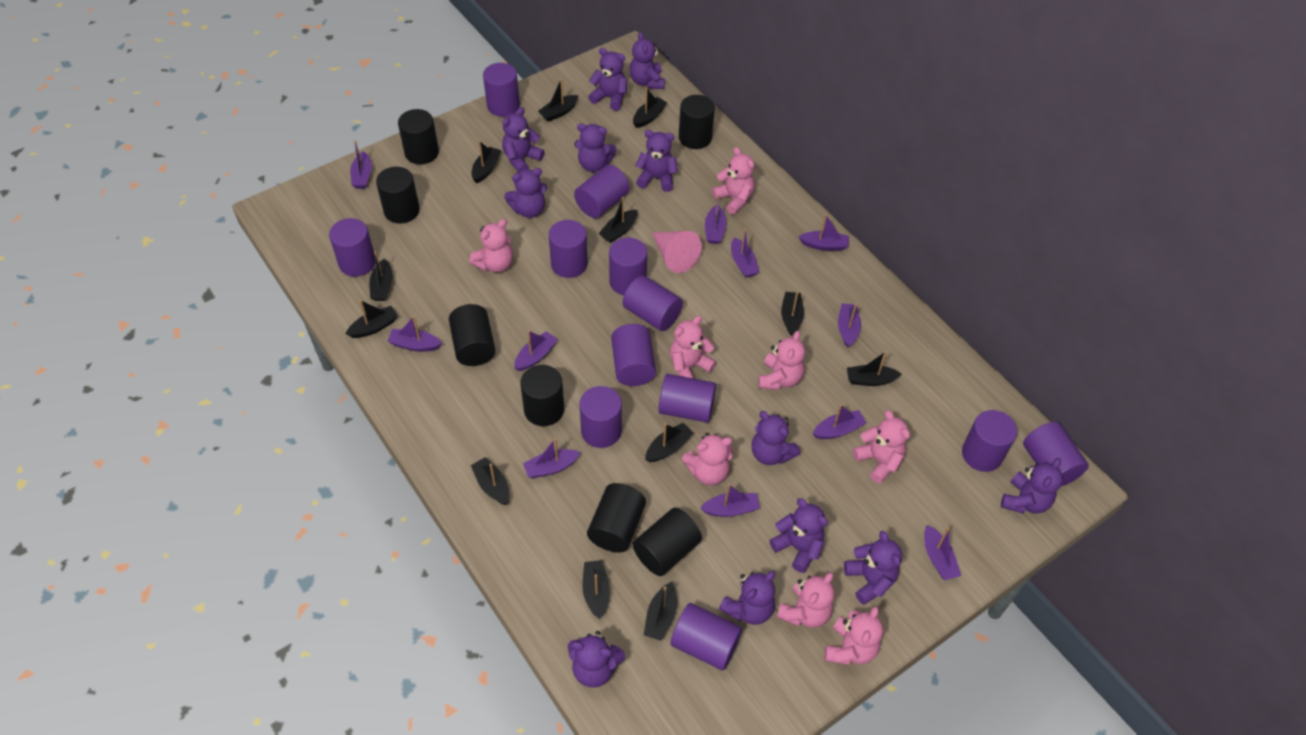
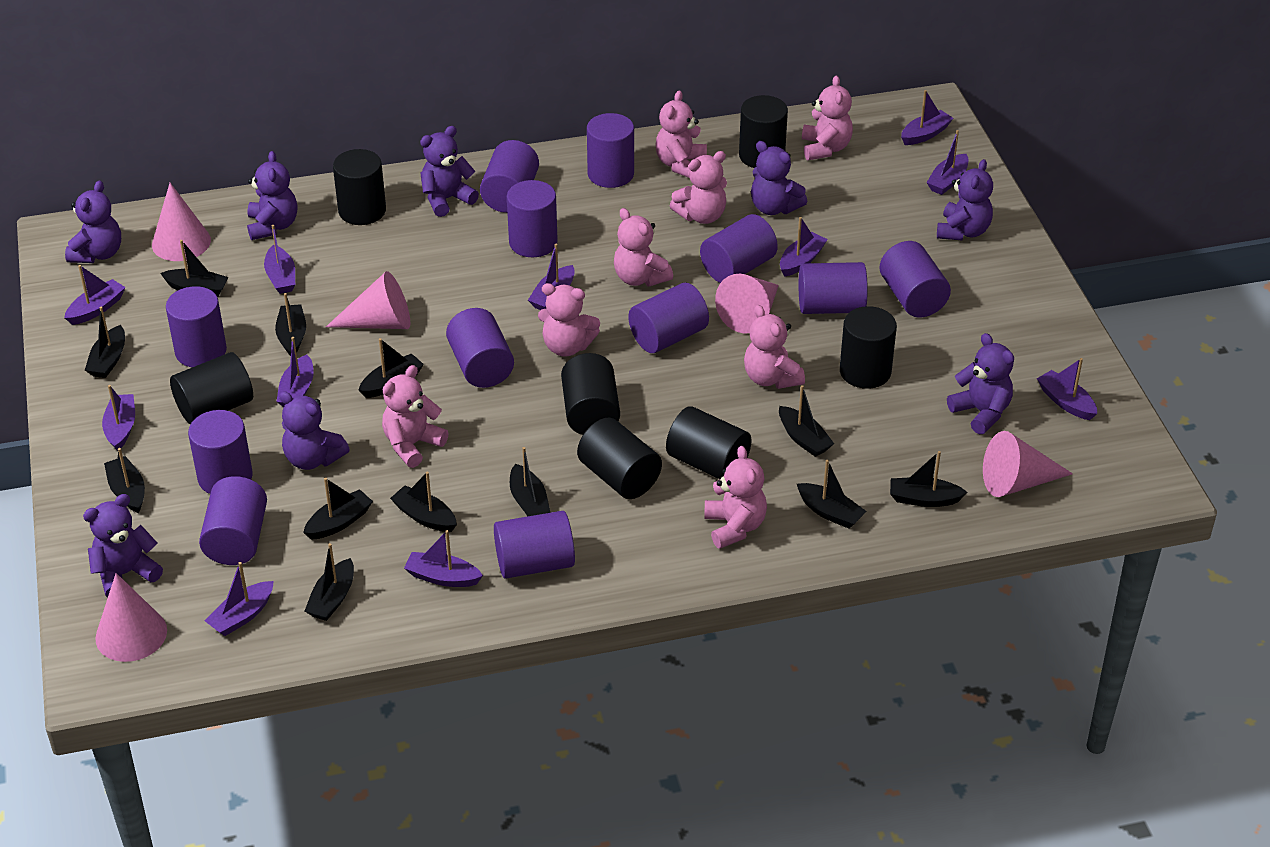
pink cone: [652,231,702,273] = 1 -> [95,573,167,662] [152,183,211,261] [326,271,410,329] [715,274,779,334] [983,431,1073,497] = 5
purple teddy bear: [502,107,544,172] [504,168,547,218] [568,631,625,688] [574,123,616,172] [588,48,627,111] [629,32,665,89] [635,130,678,192] [719,571,775,625] [752,411,800,465] [769,498,828,573] [844,531,902,605] [1001,458,1063,514] = 12 -> [65,181,121,263] [83,494,163,598] [247,151,297,240] [279,391,350,470] [420,126,479,217] [751,141,808,215] [937,159,993,241] [947,333,1014,434] = 8

